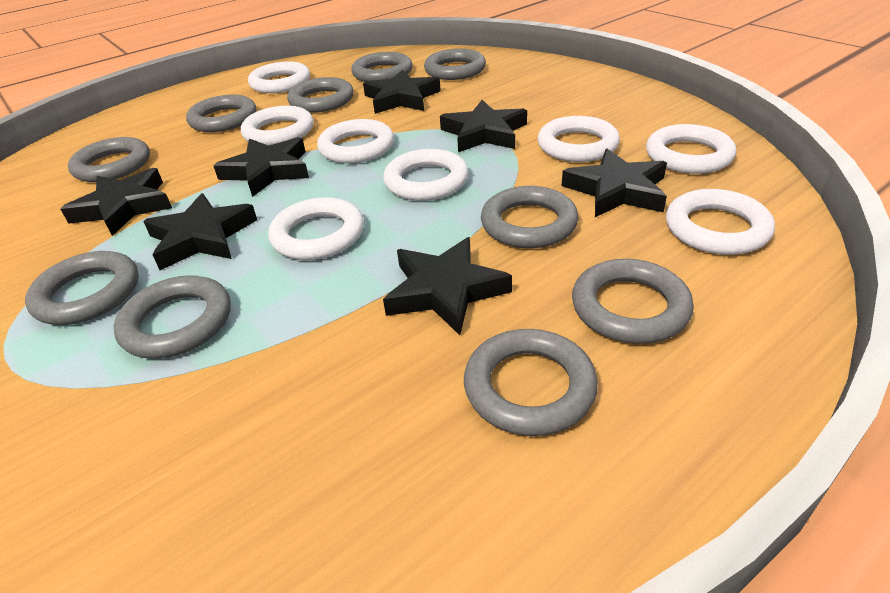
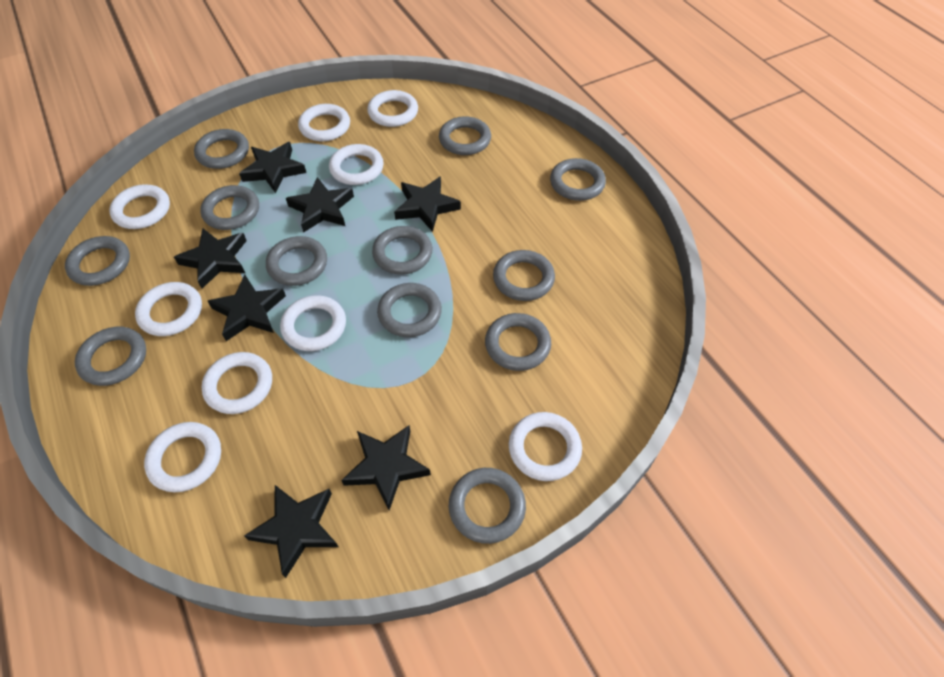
grey ring: [25,251,139,325] [68,137,150,182] [114,275,231,358] [186,95,256,132] [287,77,354,113] [351,52,412,82] [424,49,486,80] [464,329,598,436] [481,186,579,248] [572,259,694,344] = 10 -> [65,236,130,286] [75,327,146,386] [194,129,249,169] [200,185,259,230] [266,236,327,286] [372,226,433,275] [377,283,442,337] [439,116,491,155] [449,468,526,544] [485,313,551,371] [493,250,555,301] [550,158,606,201] = 12
white ring: [241,106,314,146] [248,61,310,93] [268,197,364,260] [317,119,394,163] [383,149,469,201] [538,116,620,162] [646,124,736,174] [666,189,775,255] = 8 -> [109,184,170,229] [135,282,202,336] [144,422,221,492] [201,352,272,414] [280,295,346,351] [298,104,350,141] [329,144,384,185] [367,90,418,127] [509,412,582,481] = 9

